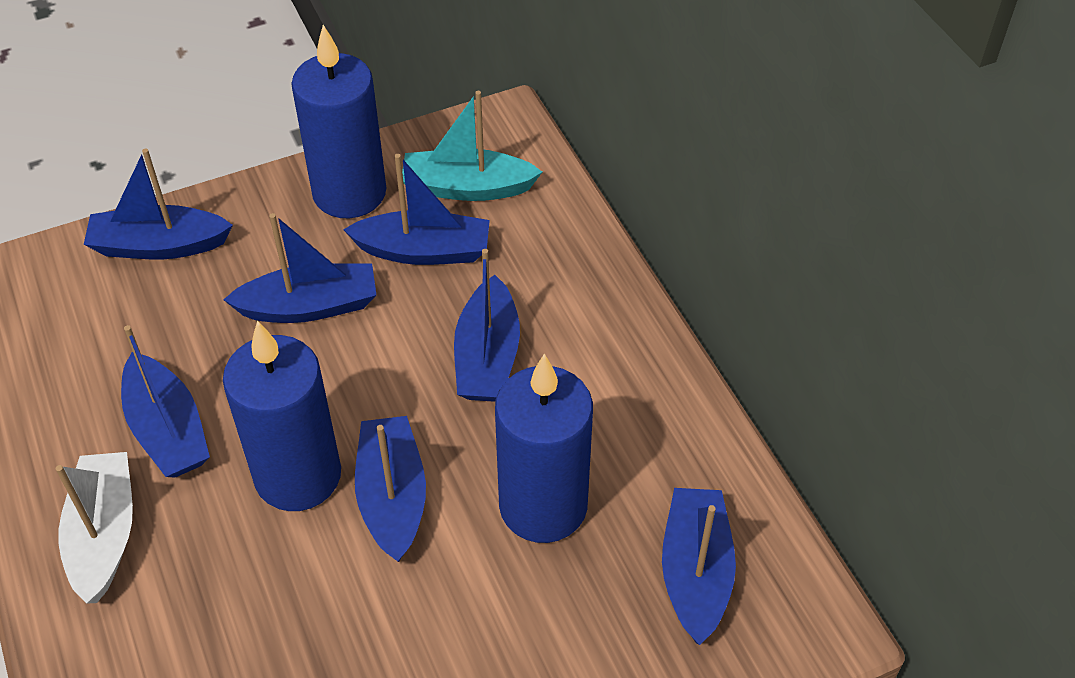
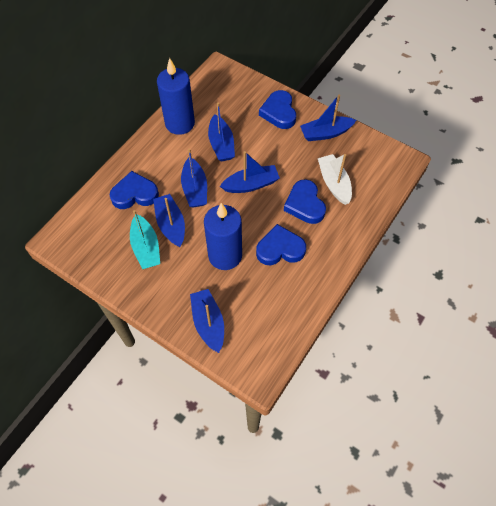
blue boat: [84,148,233,259] [121,325,210,478] [223,213,376,323] [343,154,490,265] [355,416,426,562] [454,249,520,402] [662,488,736,645] = 7 -> [153,194,185,247] [181,149,207,207] [190,289,224,353] [208,103,235,161] [220,151,280,193] [300,95,356,141] = 6
blue candle: [223,321,341,511] [291,25,386,218] [495,353,593,543] = 3 -> [157,58,195,135] [204,203,242,270] = 2
blue heart: none = 0 -> [110,171,159,209] [256,224,306,265] [259,90,296,129] [284,179,326,224] = 4

